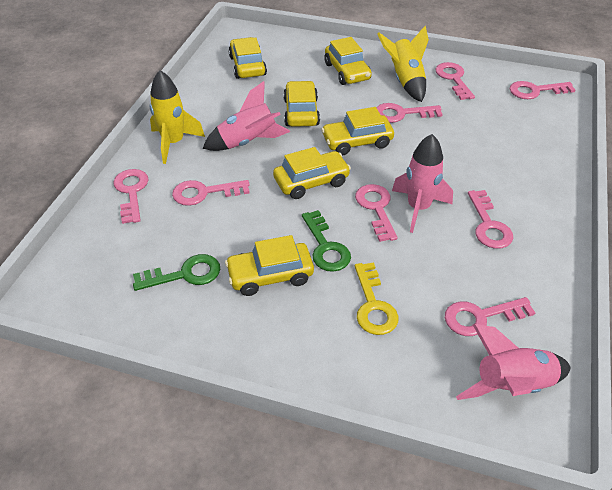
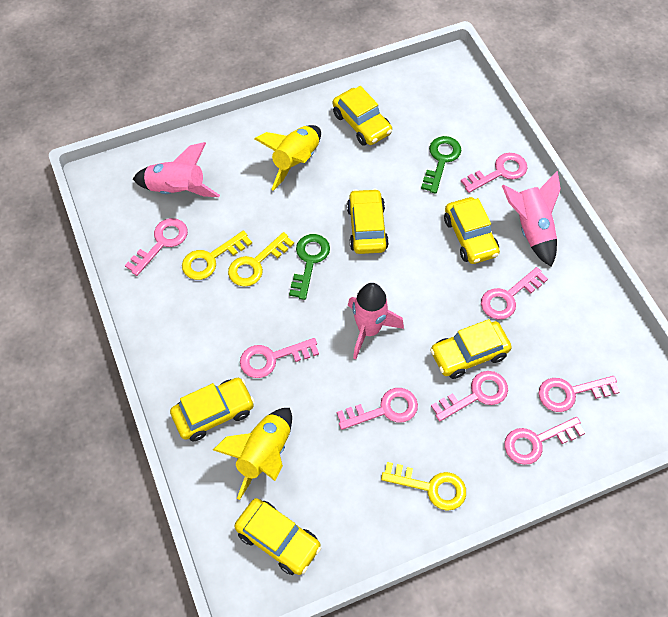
yellow key: [355,262,399,335] = 1 -> [182,231,252,280] [228,232,294,287] [381,462,466,511] = 3

